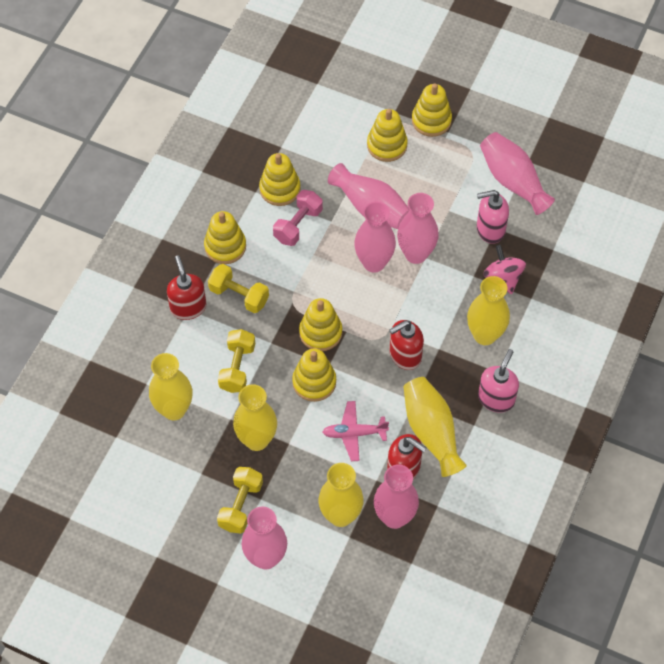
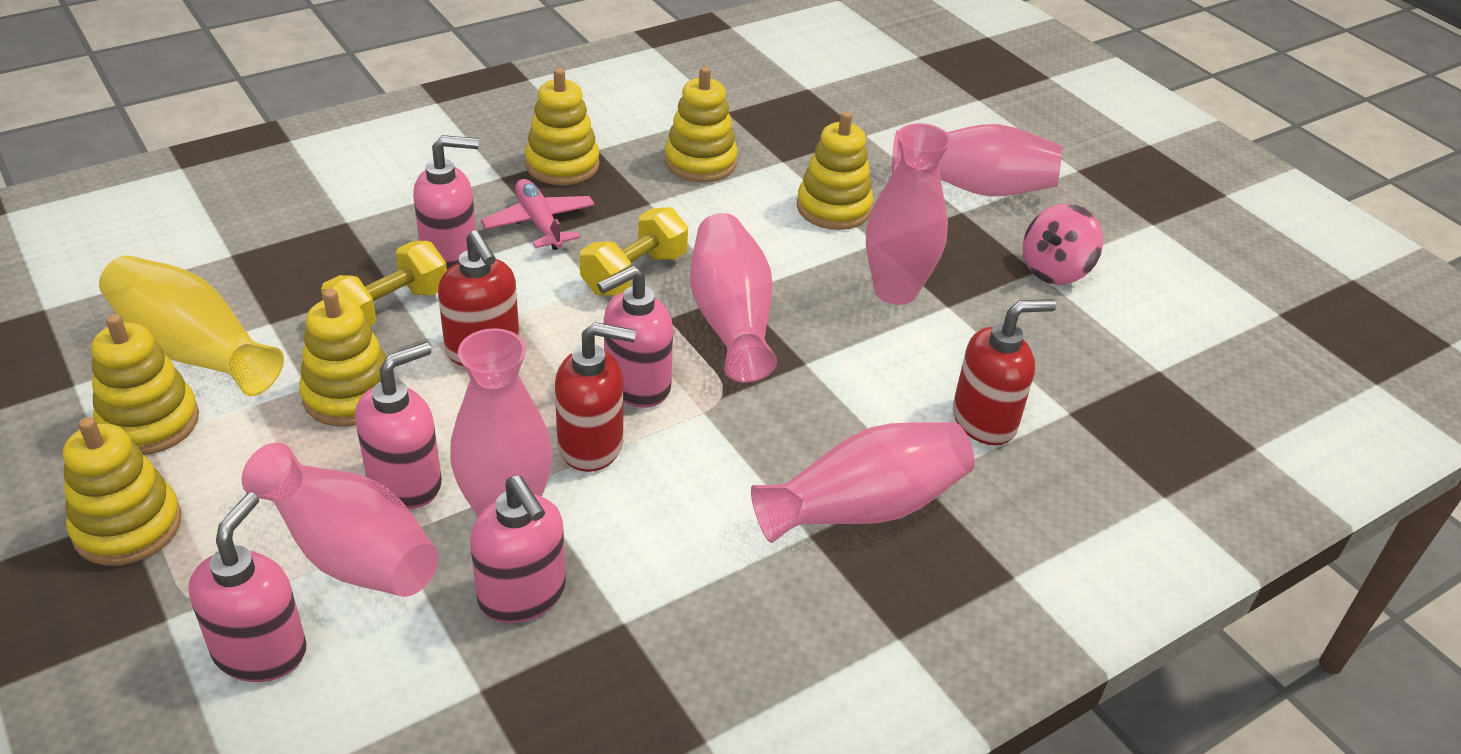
pink dumbbell: [273,190,323,246] = 1 -> none = 0
pink soap dispenser: [477,190,509,244] [478,349,519,413] = 2 -> [189,492,307,682] [355,342,442,509] [413,135,479,270] [470,476,566,623] [597,266,673,408] = 5
yellow dumbbell: [208,264,269,313] [217,467,263,533] [218,329,255,393] = 3 -> [321,241,447,326] [580,207,688,296] = 2
yellow vase: [149,353,193,420] [233,384,277,451] [319,463,364,527] [404,377,467,477] [467,276,510,345] = 5 -> [99,255,284,396] = 1

